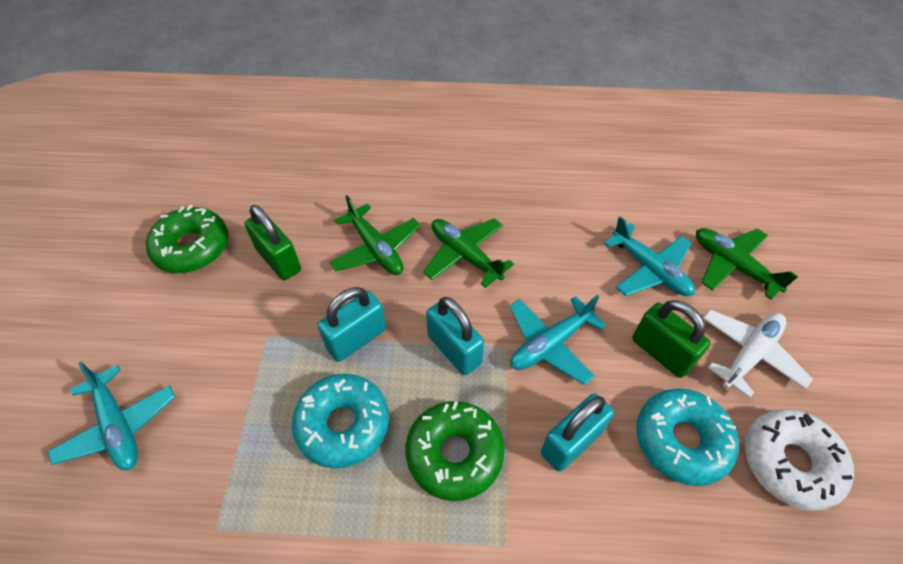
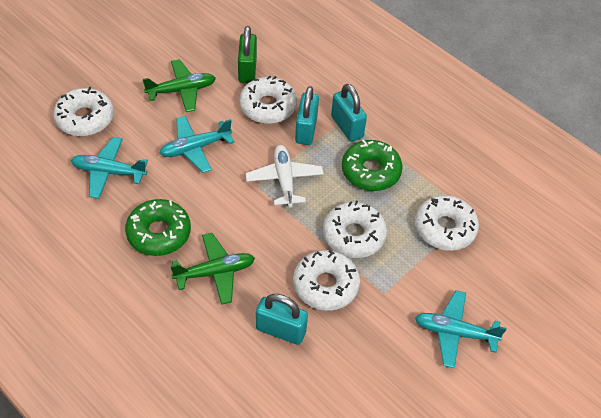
green padlock: [245,205,301,280] [632,300,711,378] = 2 -> [238,26,257,83] = 1
green plane: [329,195,420,275] [423,218,514,288] [696,228,798,300] = 3 -> [143,59,216,112] [170,233,255,305] = 2
turquoise donut: [292,374,389,468] [636,388,739,486] = 2 -> none = 0
white donut: [745,409,854,511] = 1 -> [53,87,114,136] [239,76,297,124] [293,250,360,311] [323,200,387,258] [415,195,479,251] = 5

